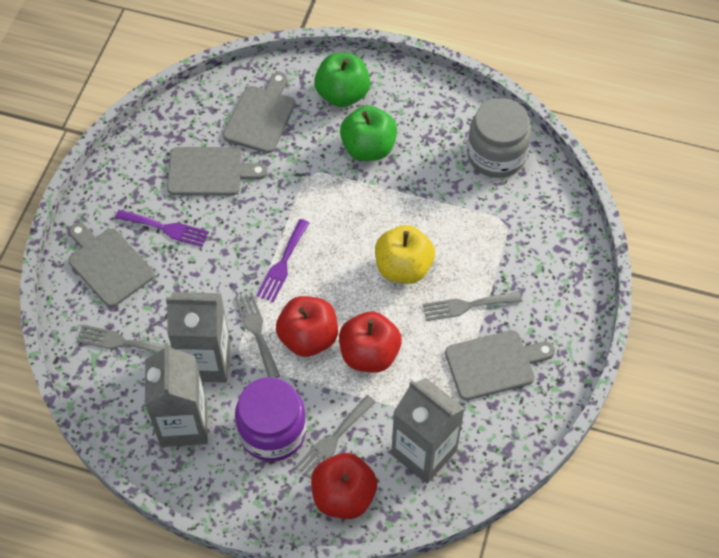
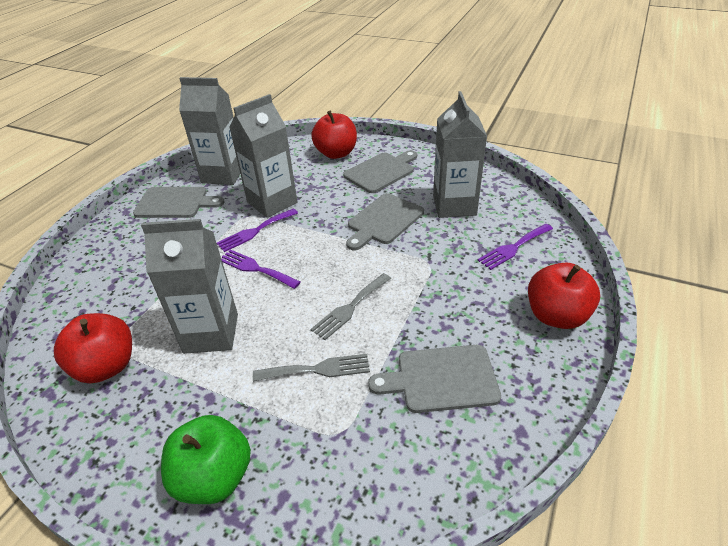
green apple: [314,53,370,107] [340,105,397,161] = 2 -> [161,415,251,504] = 1
grey carton: [145,343,208,447] [166,292,231,383] [391,378,465,483] = 3 -> [141,219,238,354] [179,77,240,185] [229,94,297,218] [433,91,487,218] = 4
grey fork: [77,325,172,353] [234,292,280,378] [295,395,376,479] [423,292,522,321] = 4 -> [253,354,370,382] [310,273,391,340] = 2
grey jar: [467,98,532,178] = 1 -> none = 0
purple fork: [115,210,209,247] [257,219,309,302] = 2 -> [217,208,298,252] [221,249,300,289] [478,224,553,270] = 3
purple jar: [235,377,306,462] = 1 -> none = 0
yellow apple: [375,225,435,284] = 1 -> none = 0

